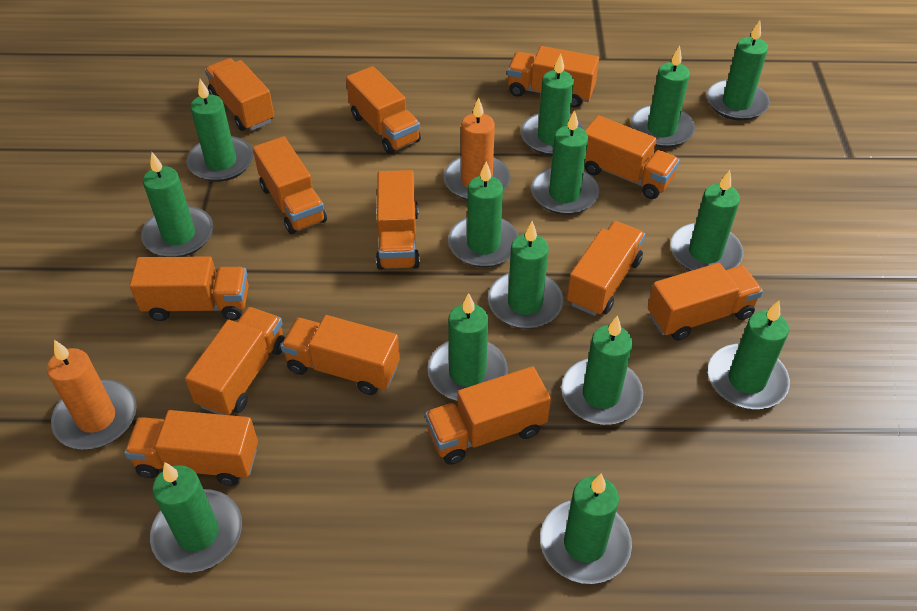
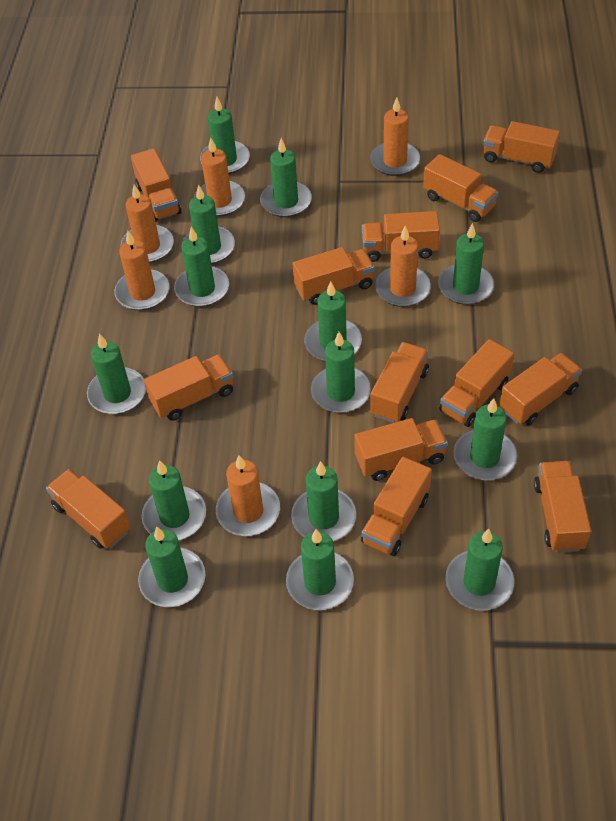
orange candle: [47,340,137,449] [443,97,511,200] = 2 -> [115,231,169,310] [121,184,174,263] [194,138,245,217] [216,455,280,536] [370,97,421,176] [375,226,431,307] = 6

